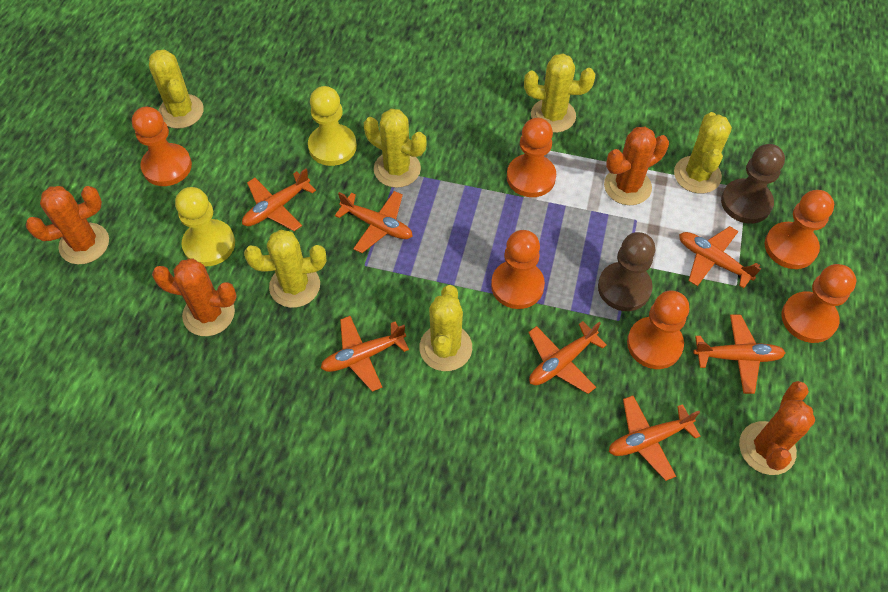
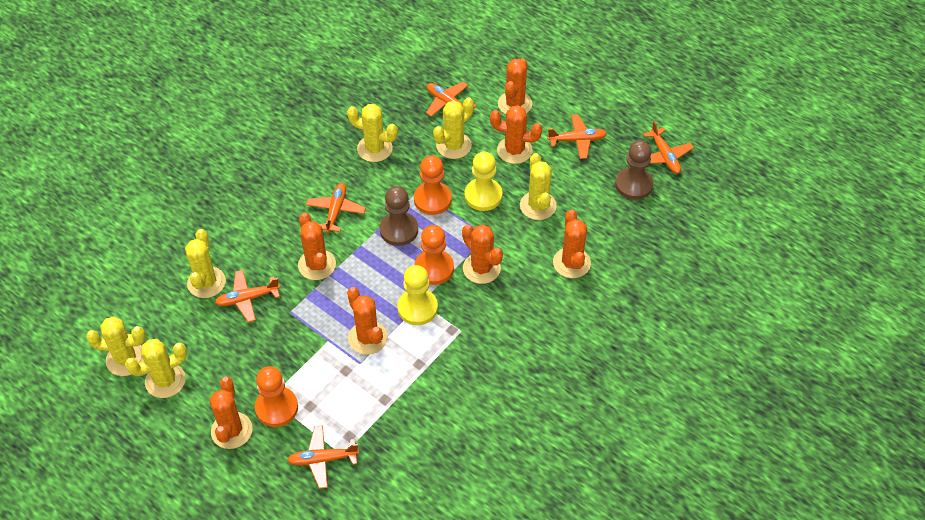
orange cactus: [26,186,109,264] [152,259,237,336] [604,127,669,205] [739,381,815,475] = 4 -> [209,377,252,449] [298,213,336,280] [347,287,388,355] [462,224,503,284] [490,105,542,164] [498,58,532,114] [553,210,591,278] = 7
orange pawn: [132,107,192,186] [491,230,545,309] [507,118,556,197] [627,291,689,369] [765,190,834,269] [781,264,856,343] = 6 -> [255,366,298,427] [414,155,452,215] [414,225,454,285] = 3
orange plane: [242,168,316,231] [321,316,409,392] [335,191,412,253] [528,321,607,394] [609,396,700,481] [679,226,761,288] [693,315,785,394] = 7 -> [215,270,280,322] [287,425,359,489] [306,183,366,233] [426,82,476,117] [547,114,607,159] [643,121,694,174] = 6

